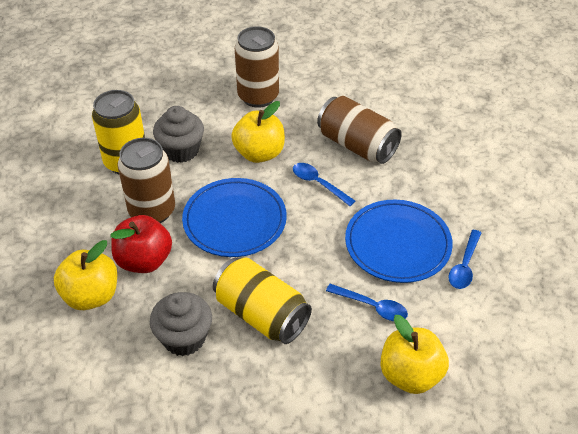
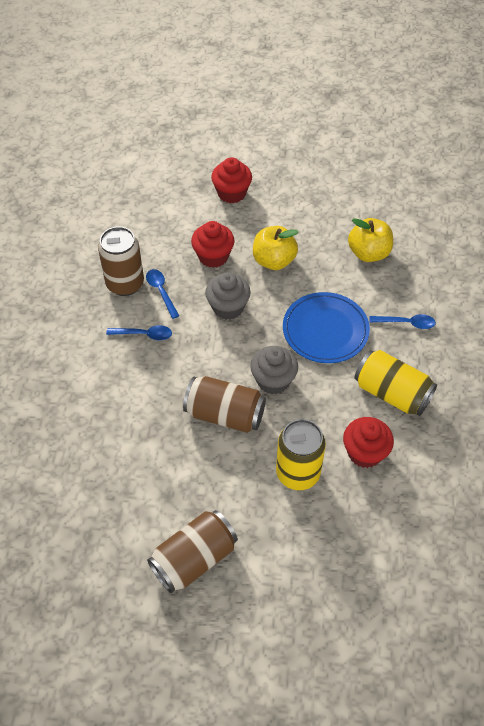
blue plate: [182,178,287,257] [345,200,453,283] = 2 -> [283,292,370,363] = 1
red apple: [111,215,172,273] = 1 -> none = 0
red cupcake: none = 0 -> [191,221,235,268] [211,157,252,204] [343,417,394,468] = 3
yellow apple: [54,240,117,310] [231,101,285,163] [380,315,449,394] = 3 -> [253,226,298,270] [348,218,393,262] = 2

